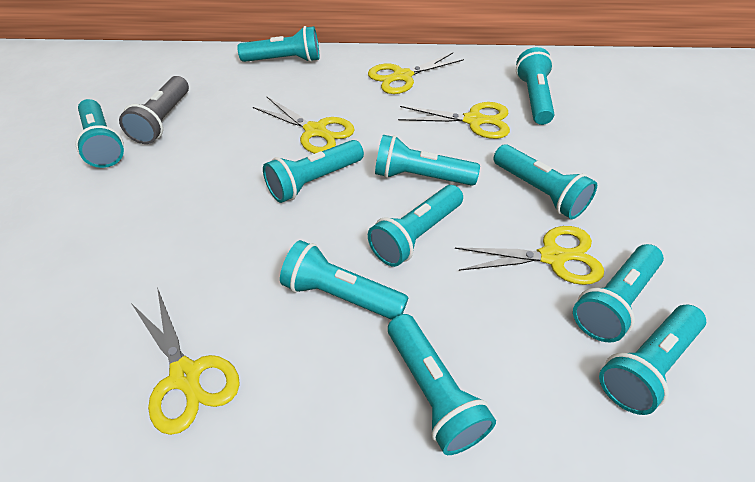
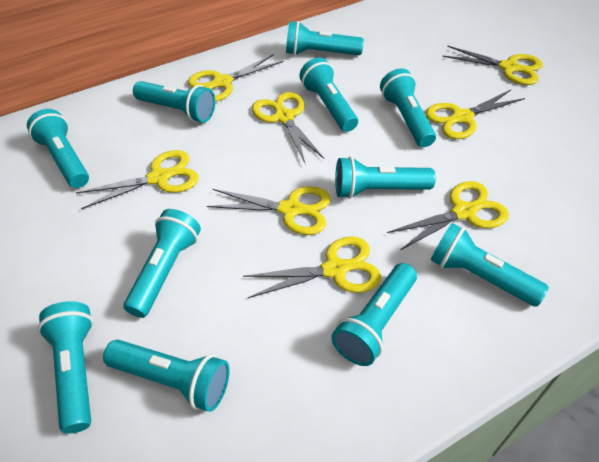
grey flashlight: [119,76,189,144] = 1 -> none = 0
yellow scissors: [131,288,240,435] [253,97,355,154] [368,53,464,94] [398,102,510,139] [455,226,604,285] = 5 -> [76,150,199,209] [188,54,283,102] [207,186,331,235] [243,236,381,298] [252,92,324,163] [387,181,509,250] [425,90,525,139] [442,45,543,85] = 8

